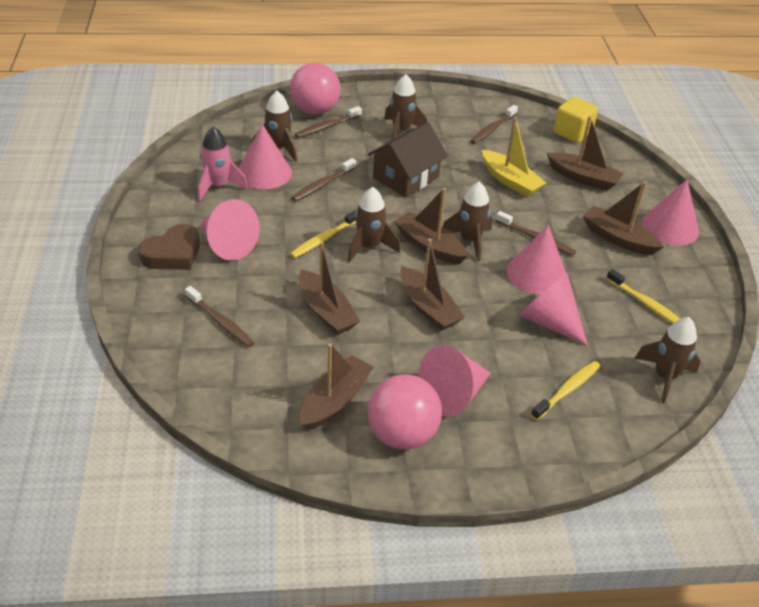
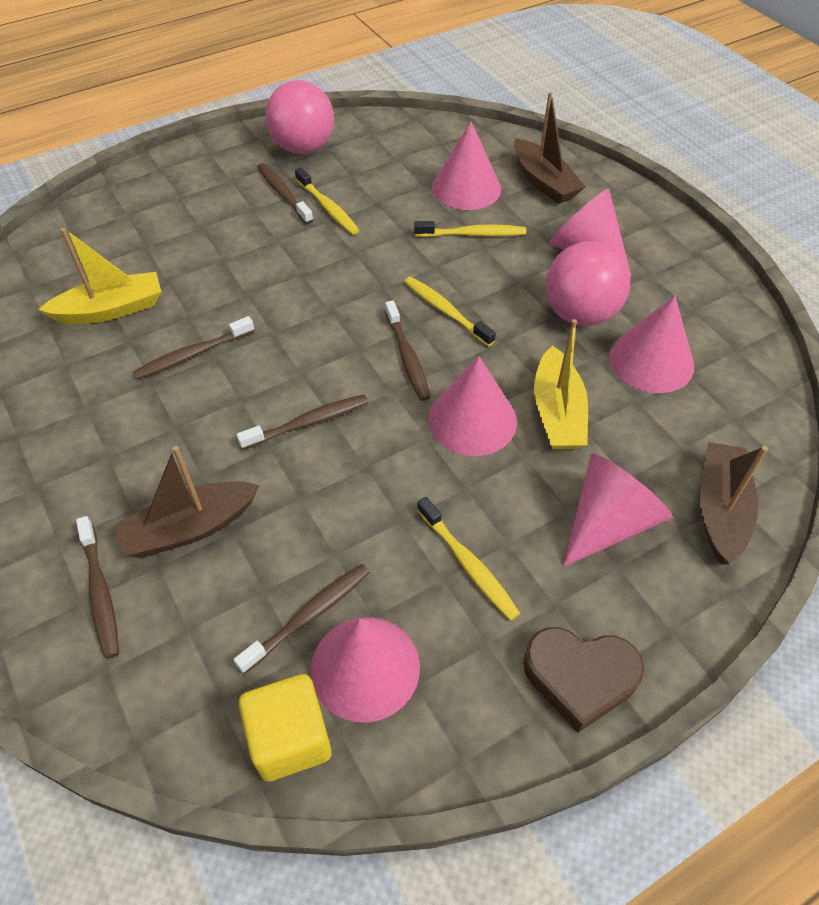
brown boat: [299,242,360,335] [300,344,374,430] [394,188,468,264] [400,239,465,331] [547,116,624,191] [583,181,663,255] = 6 -> [114,446,260,557] [514,92,586,204] [699,442,768,564] = 3
brown house: [368,122,448,198] = 1 -> none = 0
brown rocket: [252,91,297,162] [347,187,400,262] [384,74,427,140] [443,182,492,261] [635,317,700,403] = 5 -> none = 0
brown toothbrush: [185,286,255,347] [291,158,356,201] [295,106,362,138] [470,105,518,144] [496,211,576,256] = 5 -> [76,516,119,659] [133,316,254,380] [234,564,370,674] [236,394,369,450] [257,163,313,224] [385,300,430,401] = 6
pink rocket: [198,127,248,201] = 1 -> none = 0
yellow boat: [482,117,546,197] = 1 -> [38,228,161,324] [534,319,588,449] = 2
yellow toothbrush: [290,210,356,258] [531,361,601,420] [606,269,680,324] = 3 -> [295,168,360,235] [404,277,496,346] [414,221,526,237] [417,497,520,621] = 4

